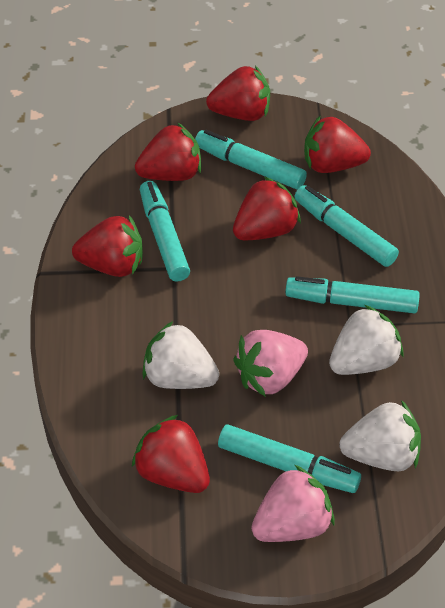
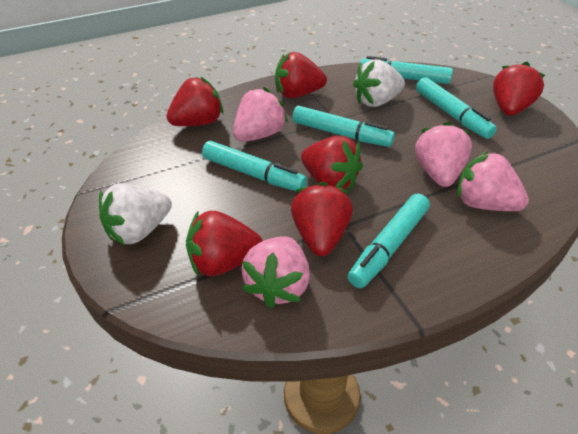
pink strawberry: [233,330,308,397] [251,465,335,542] = 2 -> [233,87,288,142] [242,236,310,308] [415,122,472,187] [457,151,529,211] = 4
white strawberry: [142,321,219,389] [329,305,403,375] [340,400,421,471] = 3 -> [99,183,172,245] [353,59,405,107] = 2

